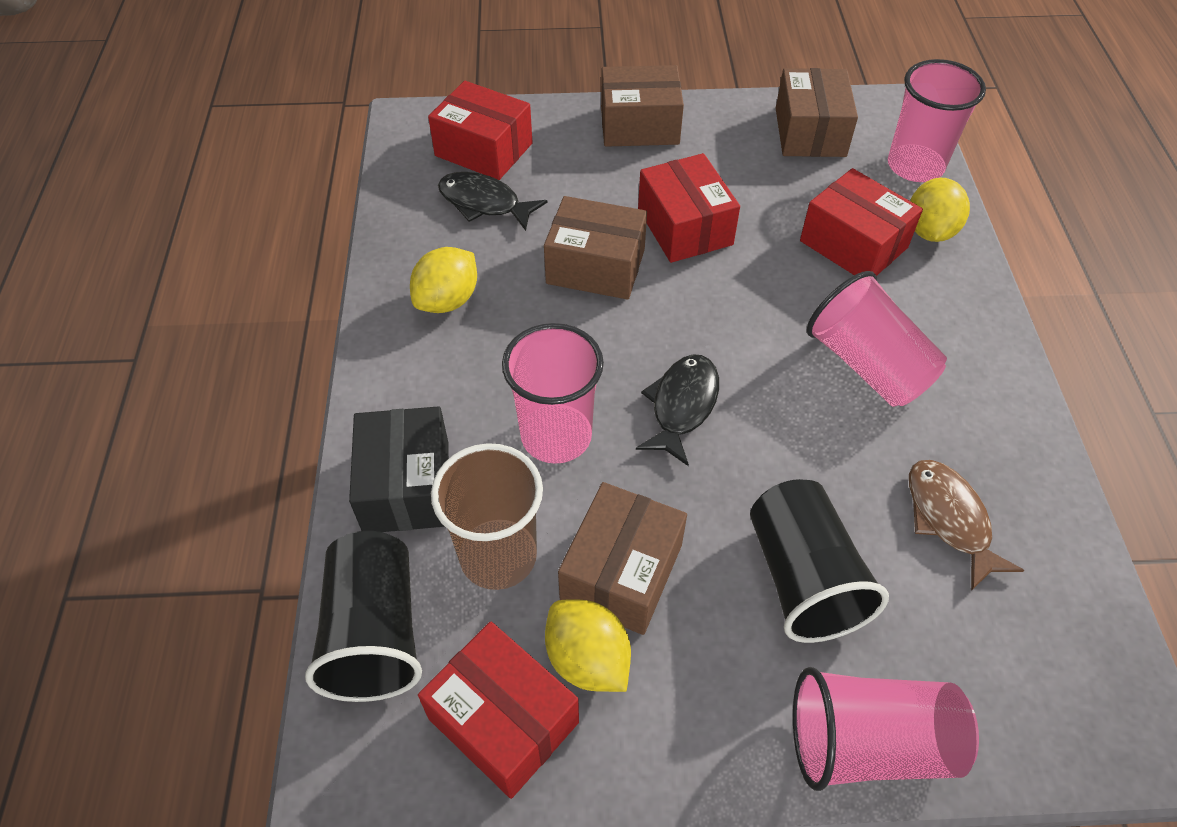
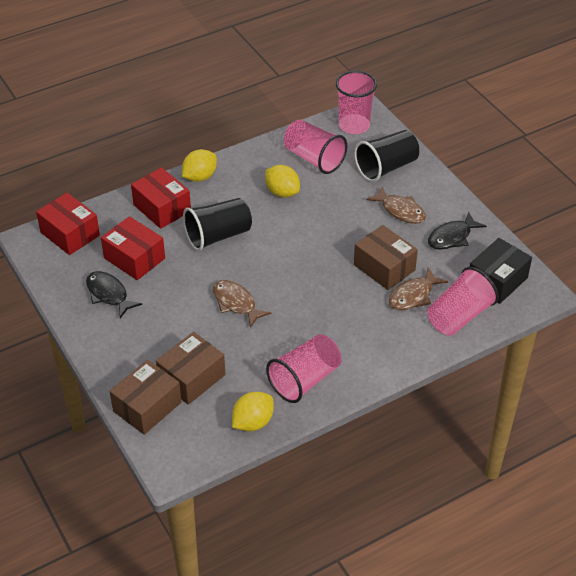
brown box: [544,196,647,300] [558,482,687,635] [601,65,684,147] [776,68,858,157] = 4 -> [110,360,181,435] [156,332,225,405] [354,225,418,290] = 3
brown cup: [431,443,543,590] = 1 -> none = 0
brown fish: [909,460,1024,591] = 1 -> [213,280,271,328] [366,186,426,224] [389,268,448,310] = 3
red box: [418,622,579,799] [428,81,533,180] [638,153,740,263] [800,168,923,276] = 4 -> [36,193,100,255] [101,216,165,280] [131,167,191,229] = 3

